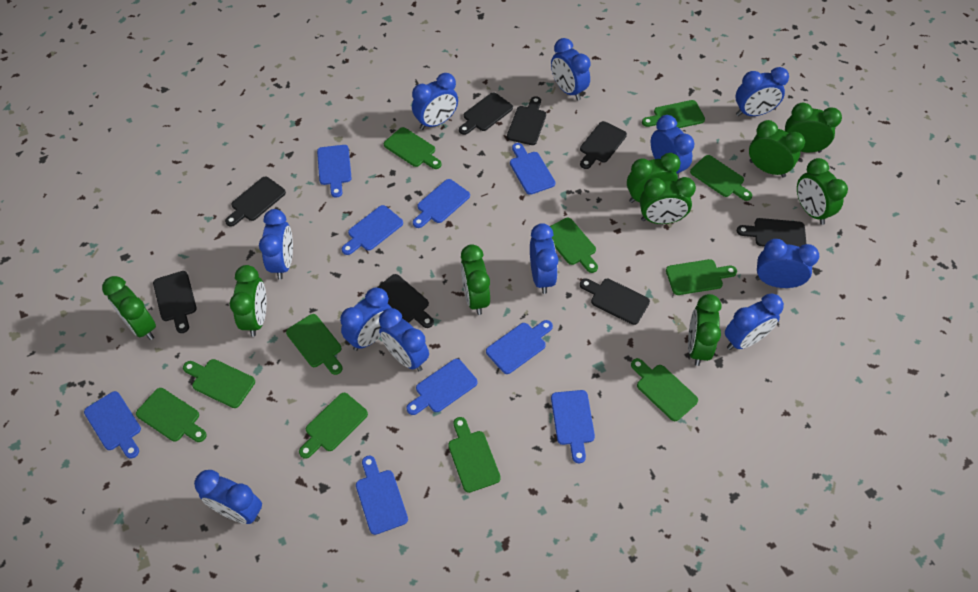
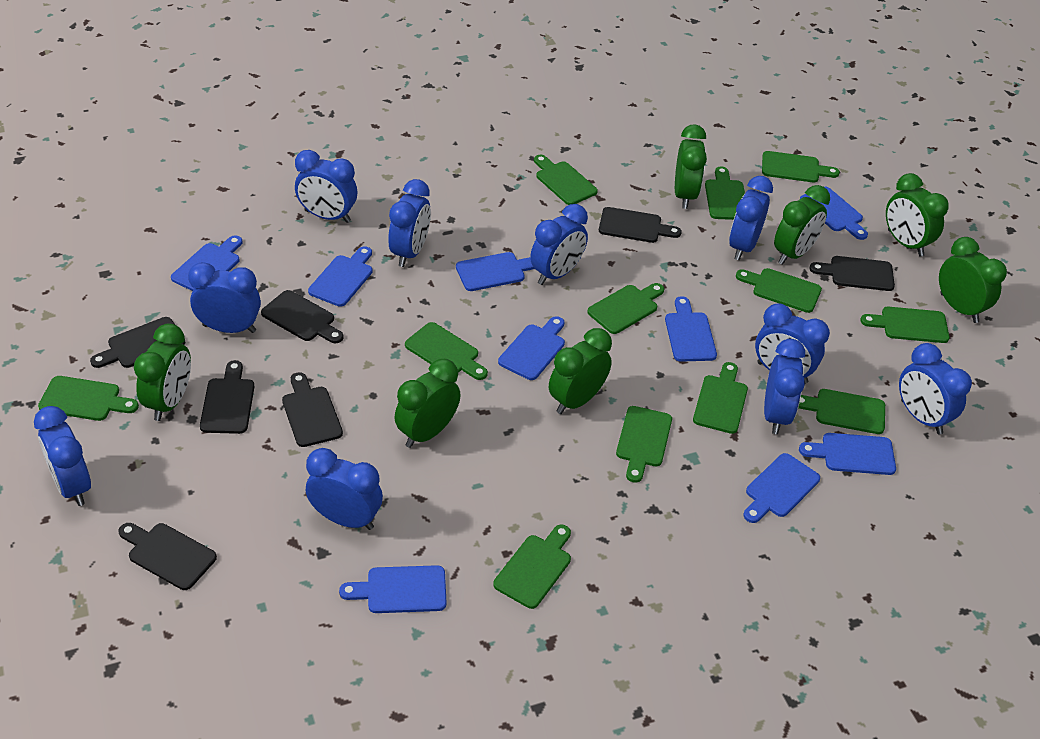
black cutting board: [153,271,197,333] [225,177,286,227] [377,274,434,328] [459,92,513,135] [507,96,546,145] [580,121,627,169] [580,279,650,325] [737,218,806,247] = 8 -> [90,317,185,368] [118,523,217,590] [200,360,254,434] [261,290,344,343] [282,372,343,447] [599,207,682,243] [809,256,895,291] = 7
blue clock: [194,470,262,524] [259,209,293,279] [340,287,391,351] [379,308,429,371] [412,73,458,130] [530,223,558,294] [551,38,591,101] [651,115,695,179] [725,293,784,350] [736,67,789,116] [756,239,819,288] = 11 -> [34,406,91,506] [188,262,261,333] [295,150,357,223] [306,448,383,530] [388,179,431,267] [530,204,588,285] [729,176,773,260] [755,303,830,384] [764,339,805,434] [899,343,972,434] = 10
green clock: [102,276,156,340] [230,265,267,337] [461,244,490,315] [627,153,681,203] [640,177,696,224] [688,294,721,366] [749,120,805,178] [785,103,842,153] [797,158,848,225] = 9 -> [134,323,191,421] [395,359,461,448] [549,328,612,414] [675,124,707,209] [774,185,830,265] [886,173,949,256] [939,237,1007,323] = 7
green cutting board: [136,388,207,442] [183,359,255,408] [286,314,343,375] [299,393,368,459] [384,127,442,169] [448,417,501,493] [550,218,598,273] [631,358,698,421] [642,100,705,128] [666,259,737,295] [690,155,752,201] = 11 -> [38,376,139,421] [405,322,488,380] [493,525,571,609] [534,155,598,205] [587,283,664,334] [616,406,672,483] [693,362,748,434] [705,166,745,220] [736,268,822,313] [762,151,840,183] [798,389,885,434] [860,307,950,343] = 12

